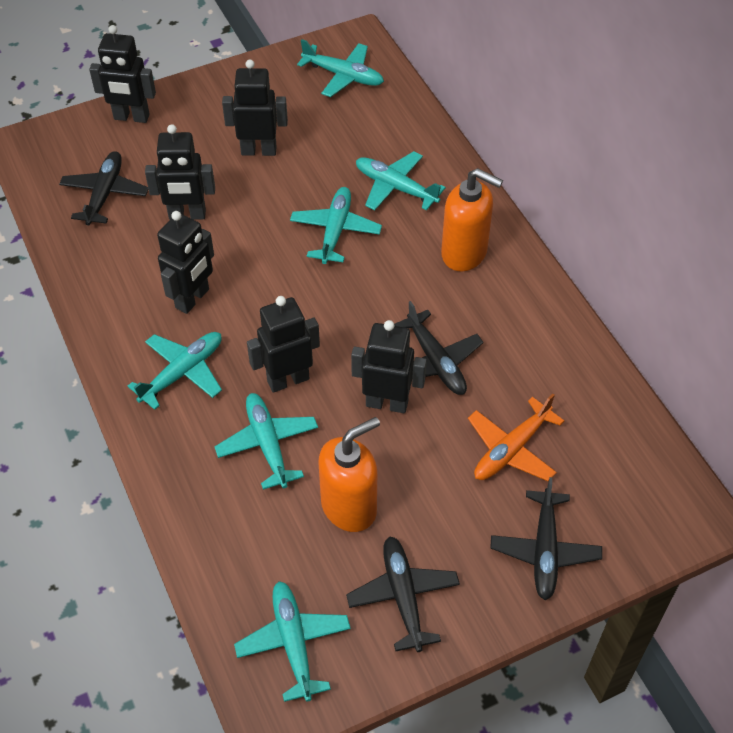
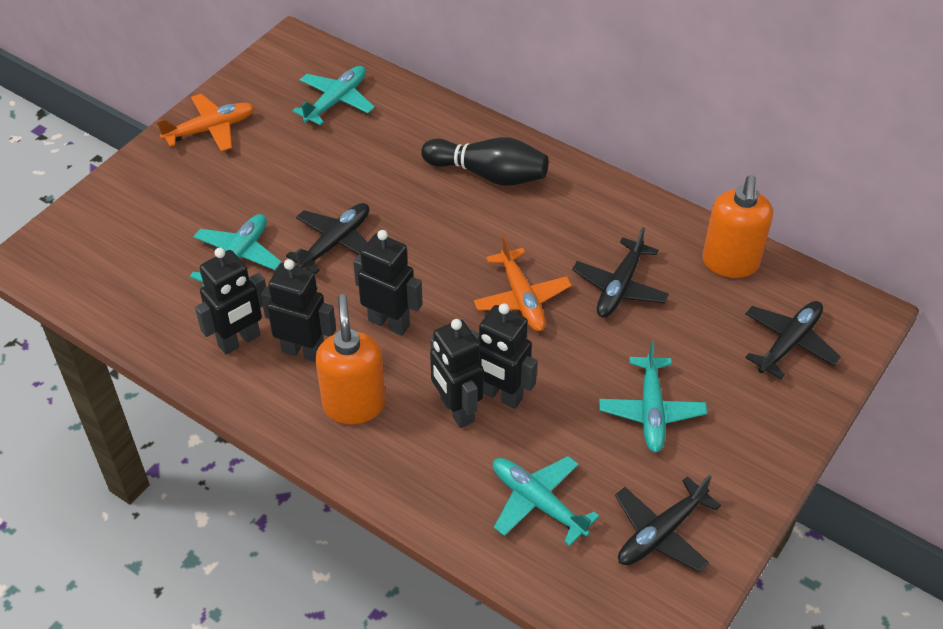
black bowling pin: none = 0 -> [421,137,549,186] = 1
black robot: [89,25,156,123] [145,124,215,220] [157,211,214,314] [222,59,288,156] [247,296,320,393] [351,320,427,413] = 6 -> [195,248,266,355] [261,259,336,362] [353,230,423,335] [430,319,484,428] [470,303,537,409] = 5
orange plane: [468,394,564,481] = 1 -> [156,94,254,152] [474,236,572,331] = 2
turquoise plane: [128,332,222,410] [214,393,318,490] [234,581,351,702] [290,187,382,264] [297,39,384,97] [356,151,446,211] = 6 -> [190,214,282,287] [293,66,375,125] [493,456,599,546] [599,341,707,453] = 4

